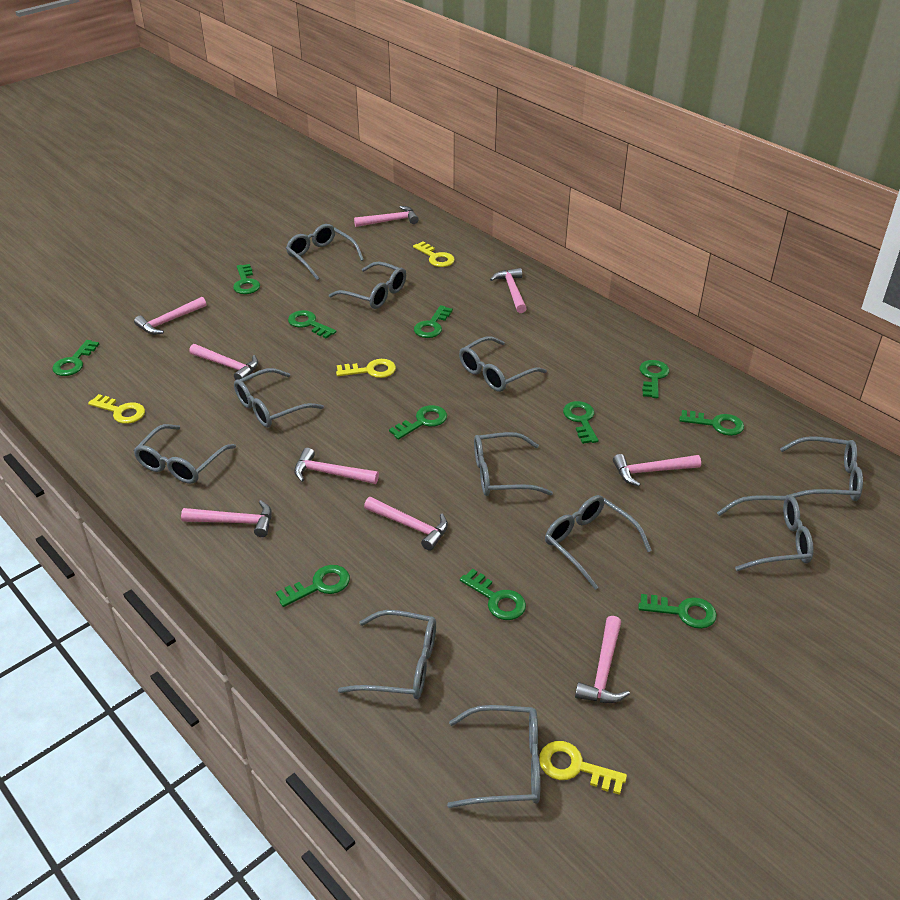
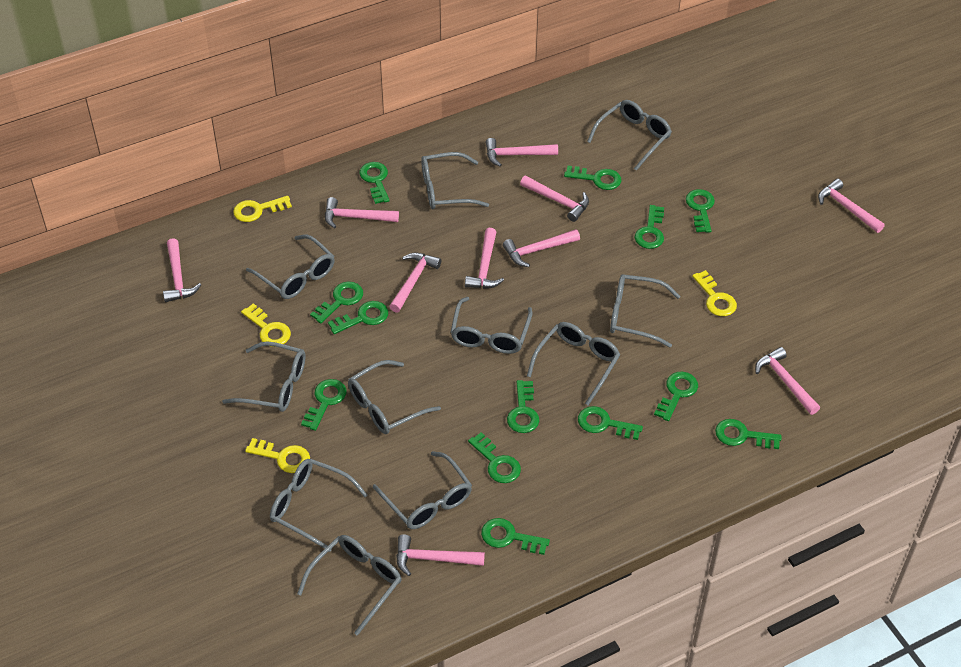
green key: [52,340,100,376] [233,264,260,294] [276,565,350,607] [288,310,336,339] [389,405,447,440] [414,305,453,338] [460,569,526,620] [563,401,598,444] [638,594,717,629] [640,360,669,398] [679,410,744,436] = 11 -> [301,379,346,431] [310,282,363,324] [328,301,388,334] [359,162,390,204] [468,432,521,483] [481,518,550,555] [507,380,539,433] [564,166,621,190] [578,406,643,440] [635,205,664,249] [654,372,698,421] [686,189,715,233] [715,419,782,449] = 13
pink hammer: [134,297,206,335] [181,500,272,537] [189,344,258,380] [294,448,379,484] [354,206,419,227] [364,497,448,551] [490,268,527,313] [575,616,630,703] [613,454,701,486] = 9 -> [163,238,201,302] [325,197,399,228] [389,253,441,313] [396,534,485,576] [465,228,504,289] [486,138,558,167] [503,229,580,267] [520,175,589,222] [755,347,820,415] [818,179,885,233] = 10

